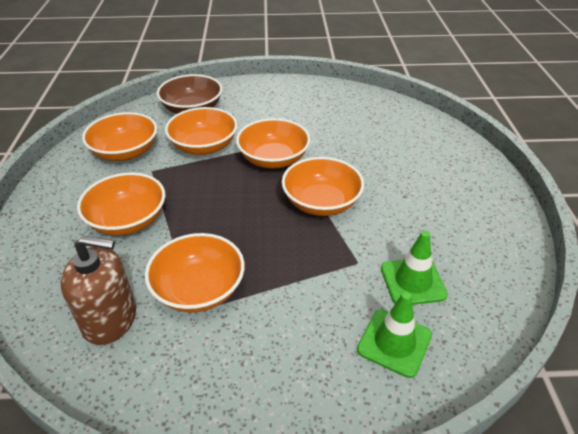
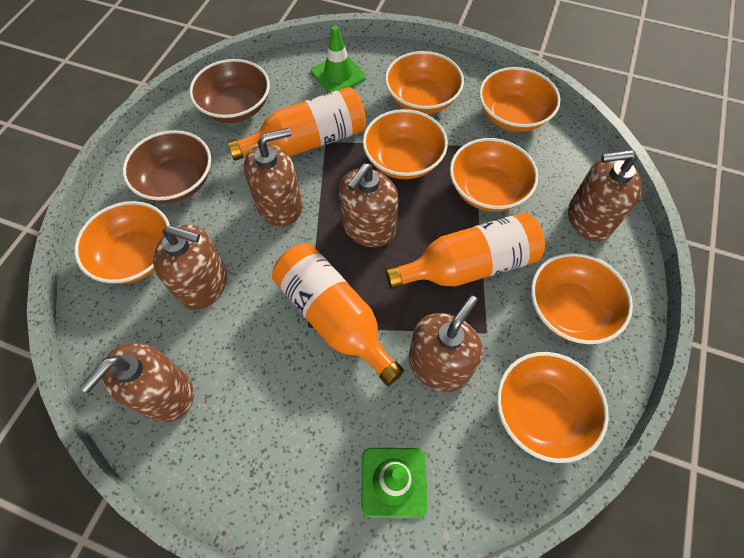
brown bowl: [157,74,222,114] = 1 -> [122,130,211,203] [189,59,270,123] = 2
brown soap dispenser: [60,235,136,345] = 1 -> [79,343,194,422] [153,225,227,310] [244,128,302,227] [339,163,399,247] [409,295,483,392] [568,150,642,241] = 6
orange bottle: none = 0 -> [227,87,366,161] [272,244,404,386] [385,213,545,289] = 3
orange bowl: [77,173,165,236] [82,112,157,161] [145,233,245,313] [165,107,237,155] [236,118,310,169] [282,157,364,216] = 6 -> [74,201,170,284] [363,109,448,179] [385,51,464,114] [450,138,538,211] [479,67,561,132] [497,352,609,463] [531,253,633,344] = 7

